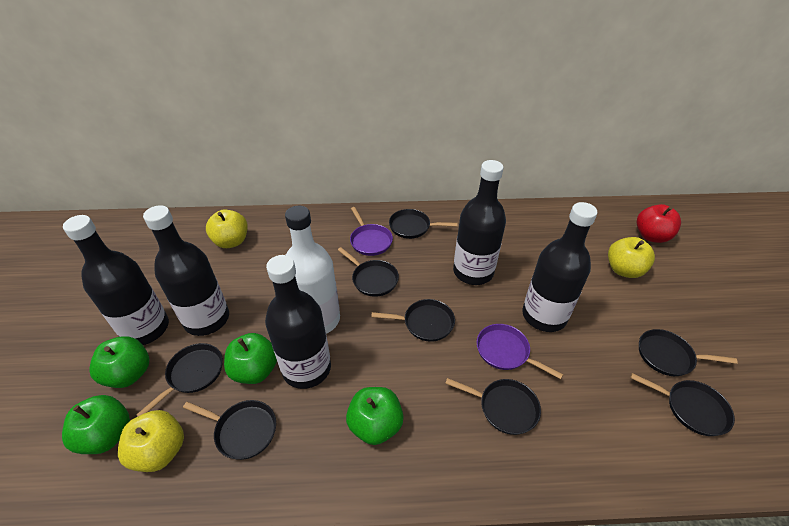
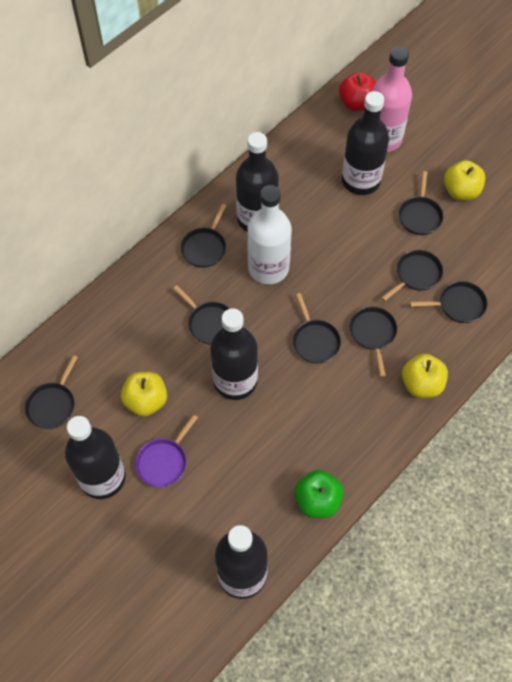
green apple: [62,395,130,454] [89,336,149,388] [224,333,277,384] [346,387,404,445] = 4 -> [295,470,344,518] = 1
pink bottle: none = 0 -> [372,47,412,152] = 1
purple pan: [350,207,393,256] [477,324,563,379] = 2 -> [135,414,198,487] = 1

